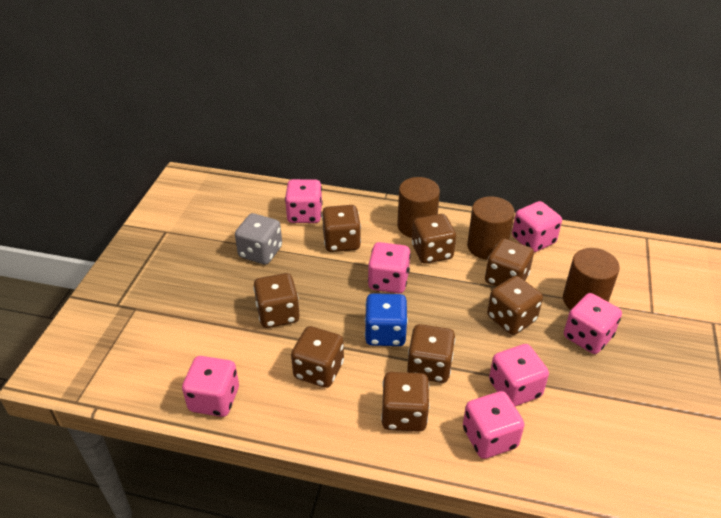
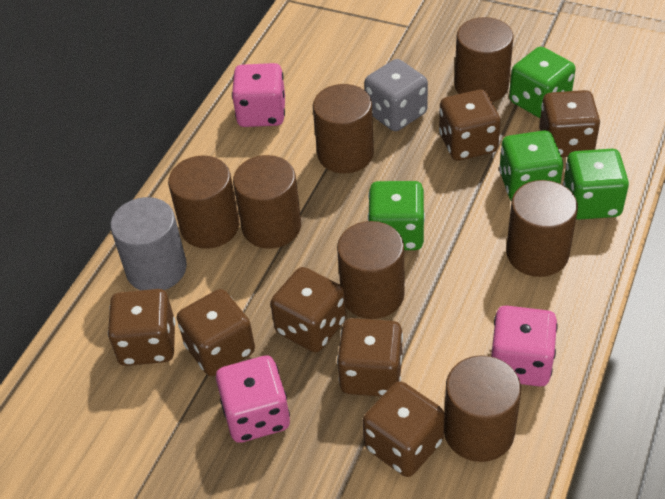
blue dice: [365,293,408,346] = 1 -> none = 0
brown cylinder: [397,177,440,238] [467,196,515,260] [563,248,620,310] = 3 -> [168,155,239,249] [233,155,301,249] [313,84,374,173] [337,221,405,319] [444,355,521,462] [455,17,514,102] [506,180,578,277] = 7
brown dice: [253,273,300,328] [291,326,344,388] [322,205,361,252] [381,372,430,432] [407,324,455,383] [412,214,456,264] [485,238,534,287] [487,276,543,335] = 8 -> [108,289,176,366] [177,289,255,376] [270,267,346,353] [337,318,403,397] [363,381,445,477] [439,90,501,161] [539,90,600,157] = 7
green dice: none = 0 -> [368,181,425,250] [499,130,563,201] [509,47,576,118] [563,149,629,220] = 4
grey cylinder: none = 0 -> [110,197,187,290] = 1
pink dice: [182,356,239,417] [285,179,323,223] [368,242,411,293] [463,391,524,459] [489,344,549,406] [512,201,562,252] [564,293,622,354] = 7 -> [216,356,290,443] [232,63,285,127] [491,306,558,387] = 3

